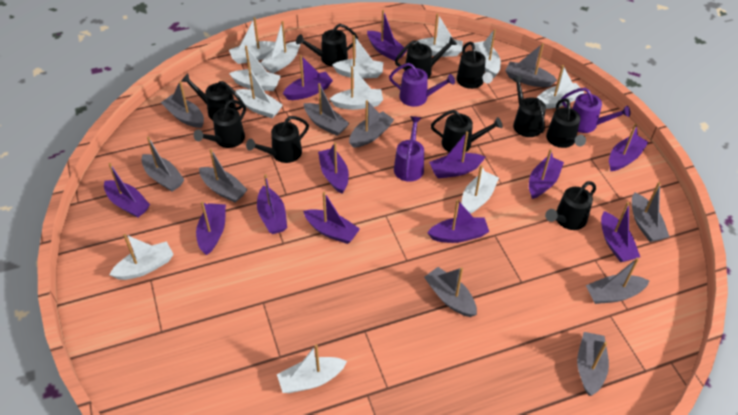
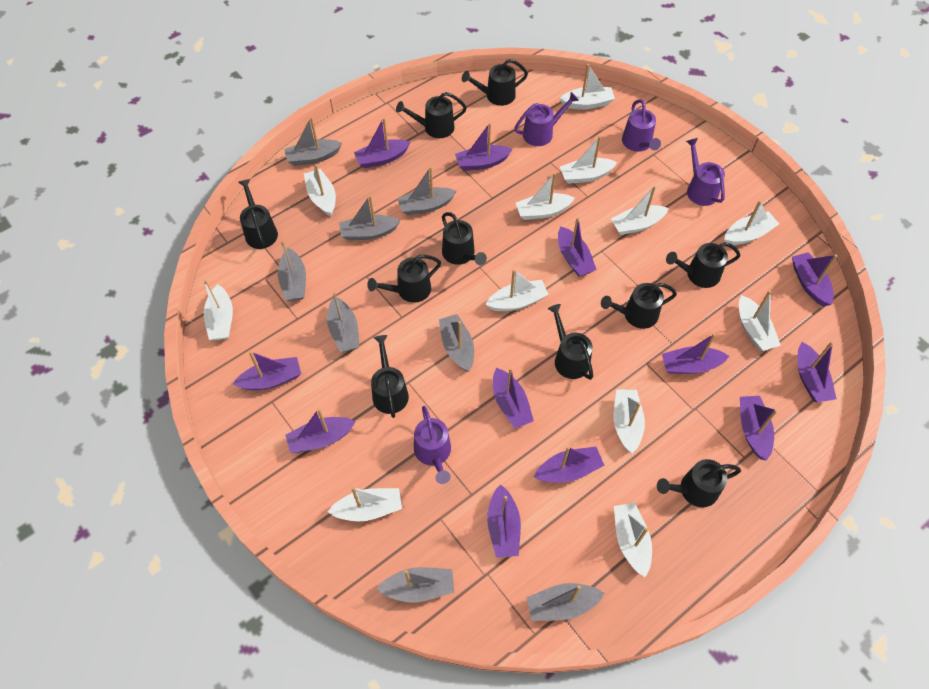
grey boat: [141,136,185,192] [161,81,204,128] [199,149,248,203] [304,83,350,136] [349,100,394,148] [424,267,477,317] [505,43,557,87] [577,332,609,396] [586,258,649,304] [632,182,670,242] = 10 -> [278,241,306,301] [284,117,342,166] [327,292,360,352] [339,195,400,241] [377,567,454,602] [397,167,457,215] [439,314,474,372] [526,583,604,621] = 8
purple watering can: [389,63,455,107] [394,116,424,182] [561,88,631,133] = 3 -> [414,406,451,484] [515,92,579,146] [622,99,661,152] [686,138,725,206] = 4

